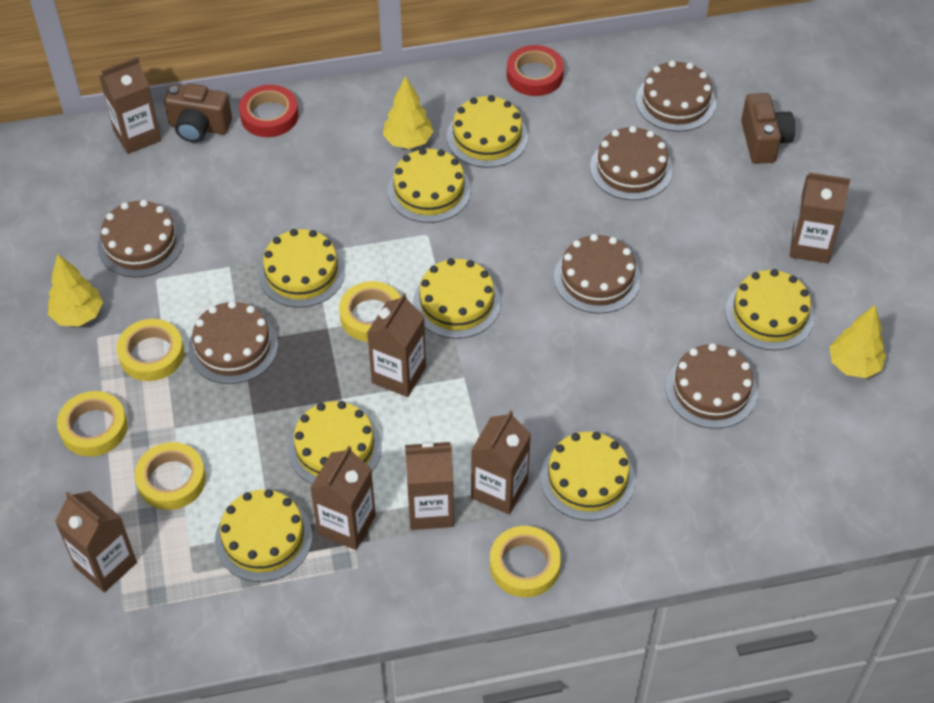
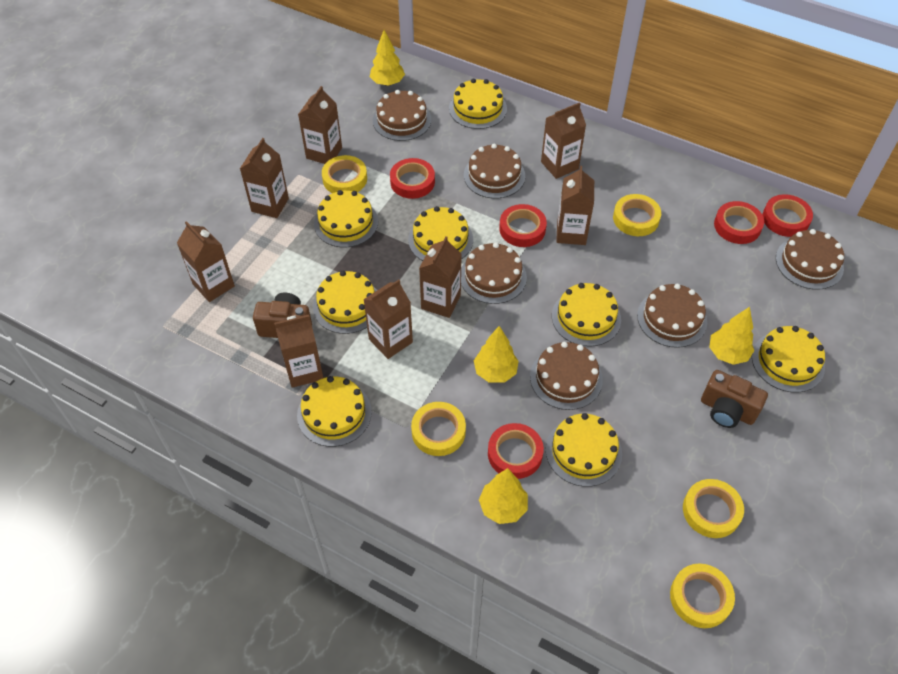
brown carton: [55,491,137,593] [99,57,161,154] [310,446,376,550] [367,293,426,397] [405,441,454,530] [471,410,531,514] [790,172,850,263] = 7 -> [177,221,235,302] [240,138,289,218] [274,315,323,388] [298,86,342,164] [363,279,413,359] [419,236,462,318] [541,102,586,179] [556,166,594,245] = 8
red tape: [239,85,299,137] [507,45,564,96] = 2 -> [390,158,435,199] [488,423,544,479] [499,204,547,247] [714,201,764,244] [763,194,813,237] = 5
yellow tree: [48,254,103,326] [383,76,434,149] [830,305,886,378] = 3 -> [370,30,405,86] [474,326,519,383] [479,468,528,524] [709,307,754,365] = 4

